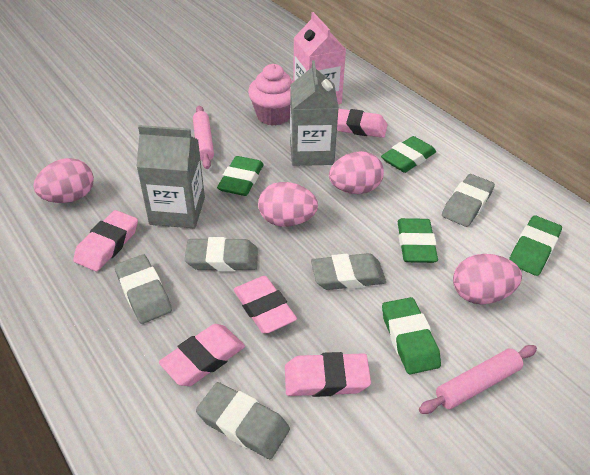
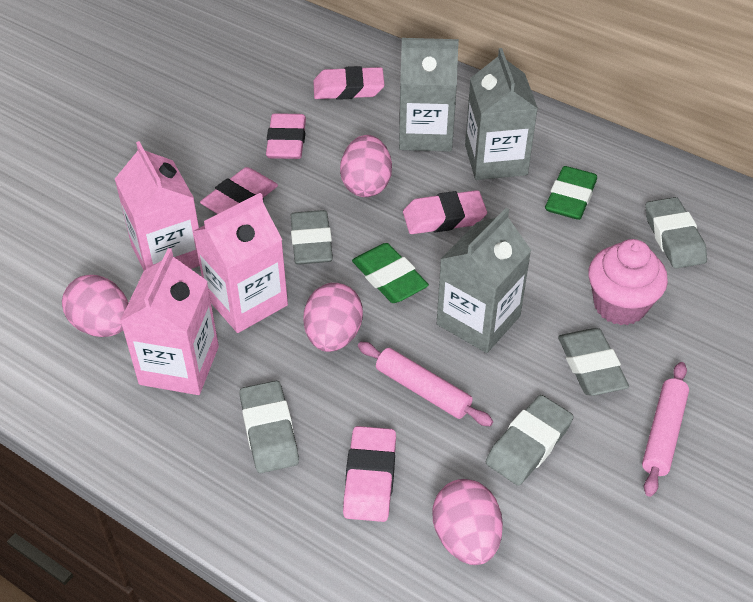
green eraser: [217,156,264,196] [381,136,436,173] [382,297,441,374] [398,218,438,263] [509,215,562,276] = 5 -> [352,243,429,303] [545,166,597,220] = 2
grey carton: [136,125,205,228] [290,60,339,166] = 2 -> [399,38,459,152] [437,208,532,353] [465,48,538,180] = 3
pink carton: [293,12,346,104] = 1 -> [115,141,200,270] [120,248,219,395] [193,193,288,333] = 3

